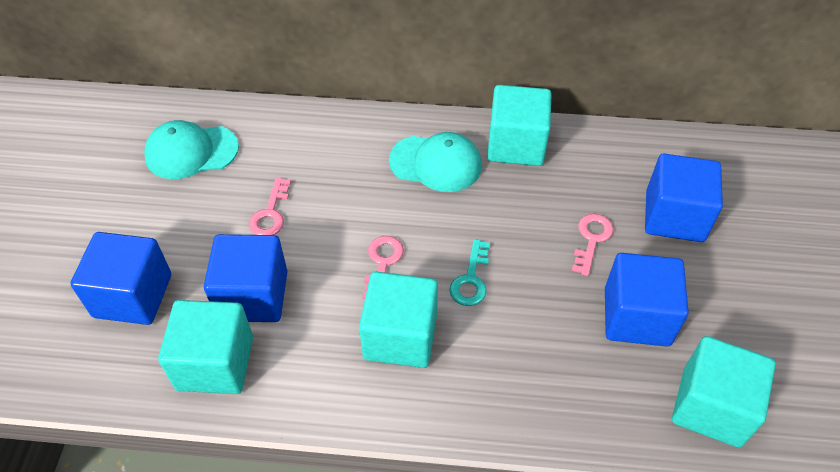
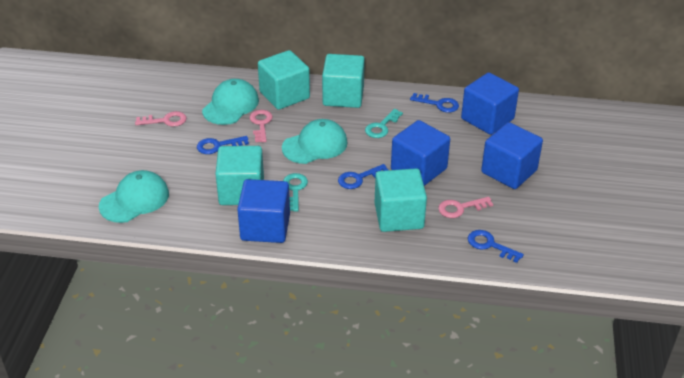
blue key: none = 0 -> [197,136,249,154] [338,164,388,189] [410,93,459,113] [468,230,524,263] = 4
turquoise cap: [144,120,239,179] [389,132,482,192] = 2 -> [99,170,169,223] [202,79,259,125] [282,119,347,164] = 3
turquoise key: [449,239,490,306] = 1 -> [283,173,308,212] [365,109,403,138] = 2

